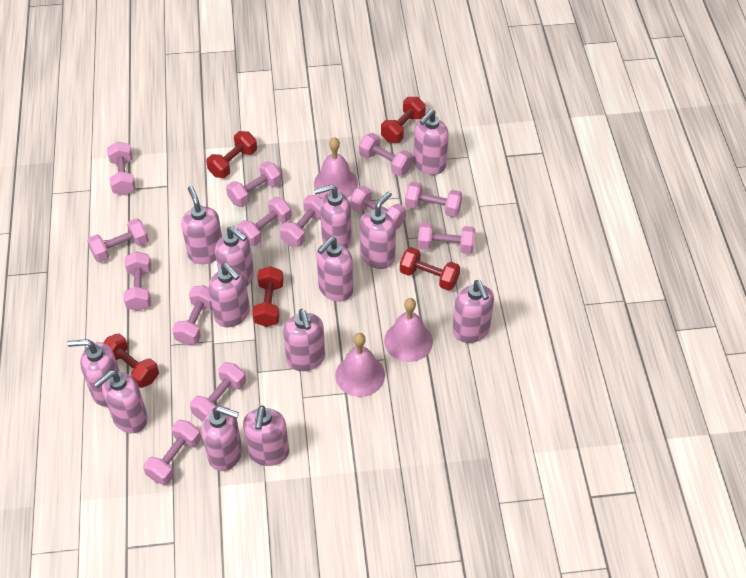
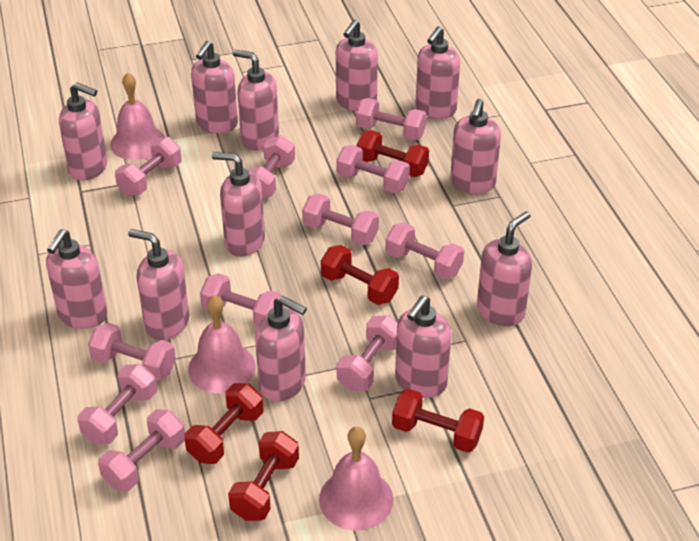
pink dumbbell: [87,218,149,263] [107,141,136,195] [124,251,151,311] [143,420,201,485] [172,285,212,345] [190,362,246,422] [226,161,282,207] [237,197,292,246] [280,195,322,247] [350,186,406,229] [359,133,413,176] [405,182,462,217] [418,222,475,254] = 13 -> [78,364,157,444] [88,323,176,381] [98,409,185,491] [115,137,181,196] [200,273,283,326] [248,135,295,198] [302,193,379,246] [336,145,410,193] [337,315,398,391] [356,98,427,140] [386,222,464,279] = 11
pink soap dispenser: [67,339,120,407] [94,370,148,433] [181,186,222,264] [201,406,242,471] [209,263,250,327] [215,226,254,286] [243,405,289,466] [283,309,325,371] [314,184,352,248] [317,237,353,302] [360,191,396,269] [413,109,449,175] [452,280,494,343] = 13 -> [46,229,107,329] [59,82,107,181] [128,229,189,340] [191,41,238,133] [212,152,265,257] [232,50,279,150] [255,295,307,402] [336,20,378,111] [395,295,451,398] [416,26,460,118] [450,99,501,194] [477,211,532,326] = 12

